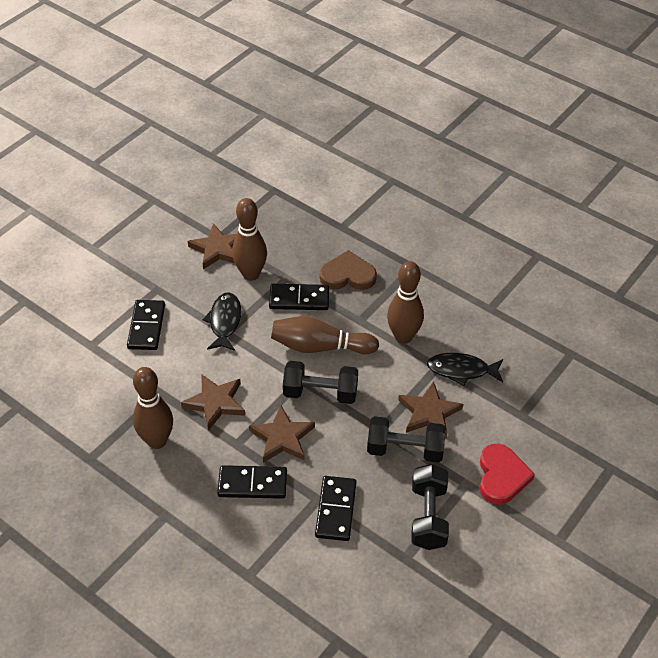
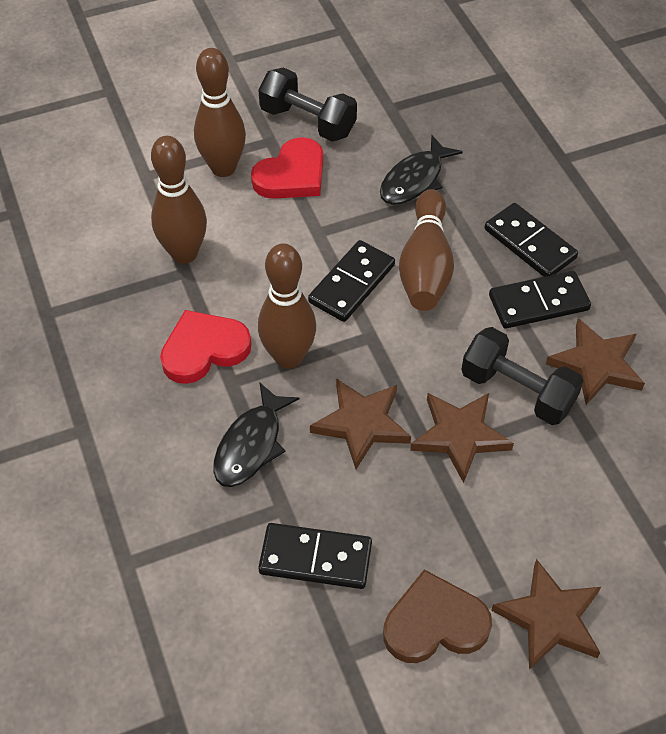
black dumbbell: [283,361,358,404] [367,416,446,463] [411,464,449,550] = 3 -> [258,67,357,142] [461,327,583,425] = 2
red heart: [480,444,535,505] = 1 -> [160,310,252,384] [251,137,323,199] = 2

